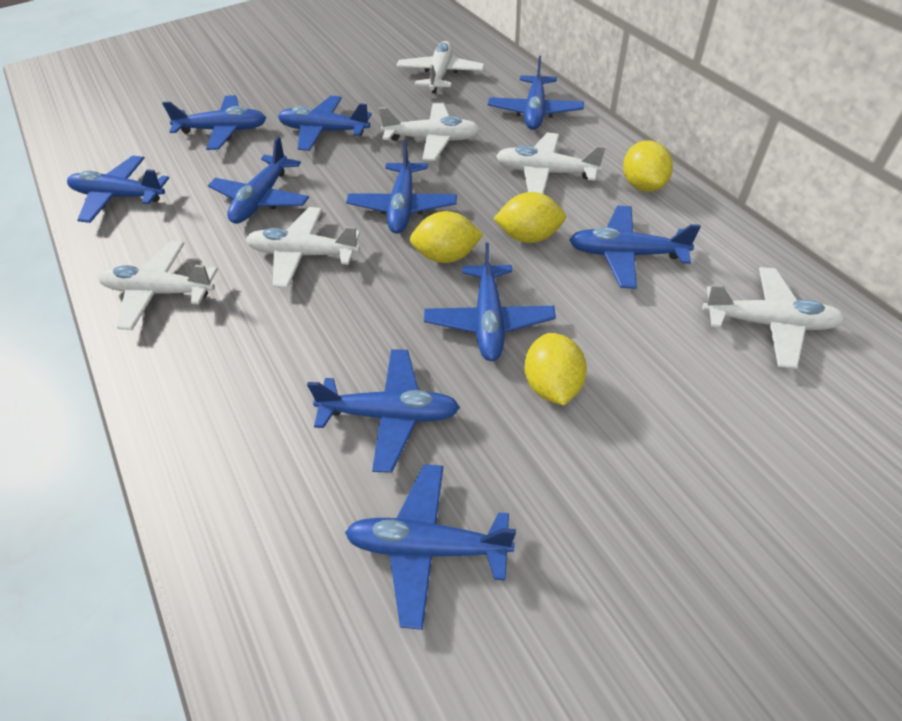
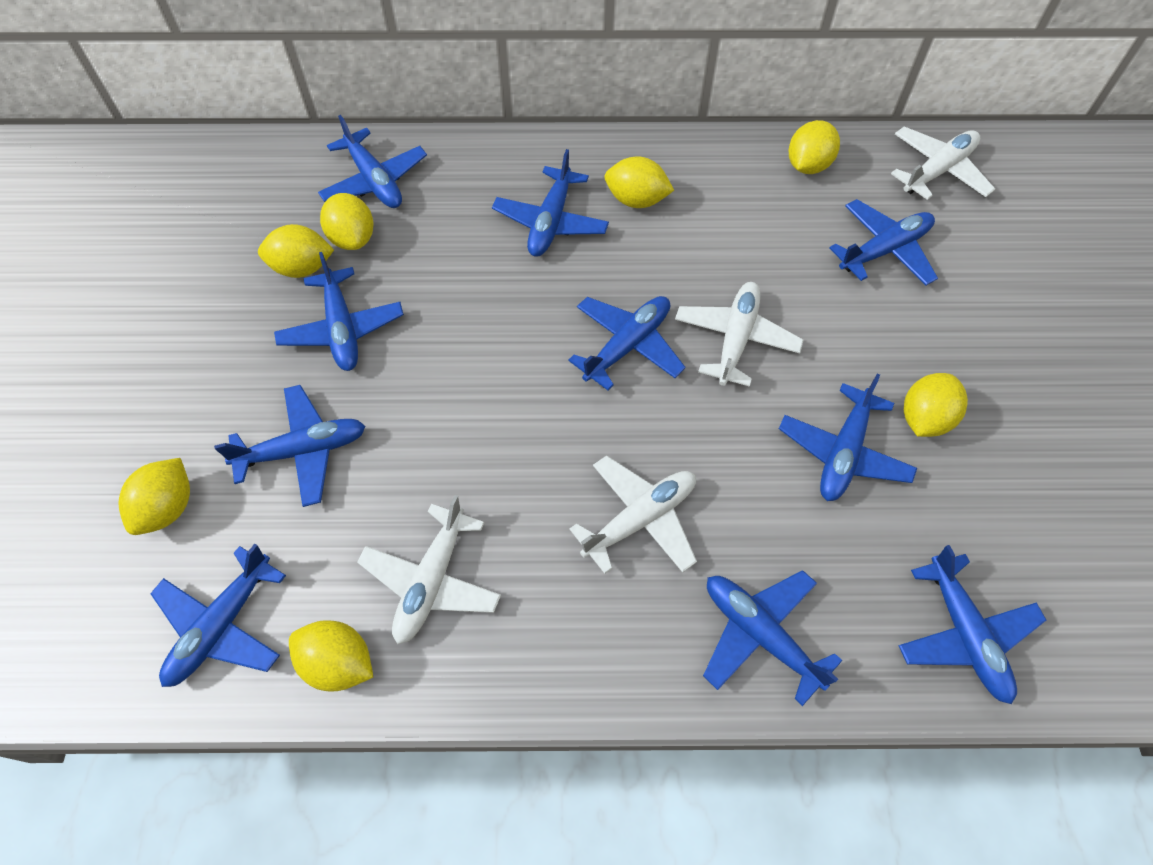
white plane: [98,241,218,330] [246,207,360,288] [379,103,480,161] [396,41,484,94] [496,132,606,194] [703,267,845,369] = 6 -> [357,495,501,644] [569,456,697,574] [675,282,803,387] [891,126,995,200] = 4
yellow lemon: [410,211,484,263] [493,192,566,243] [524,333,587,405] [623,140,673,192] = 4 -> [118,458,190,535] [258,224,334,278] [289,620,373,692] [320,193,373,250] [605,156,674,208] [789,120,840,174] [904,373,968,437] = 7

